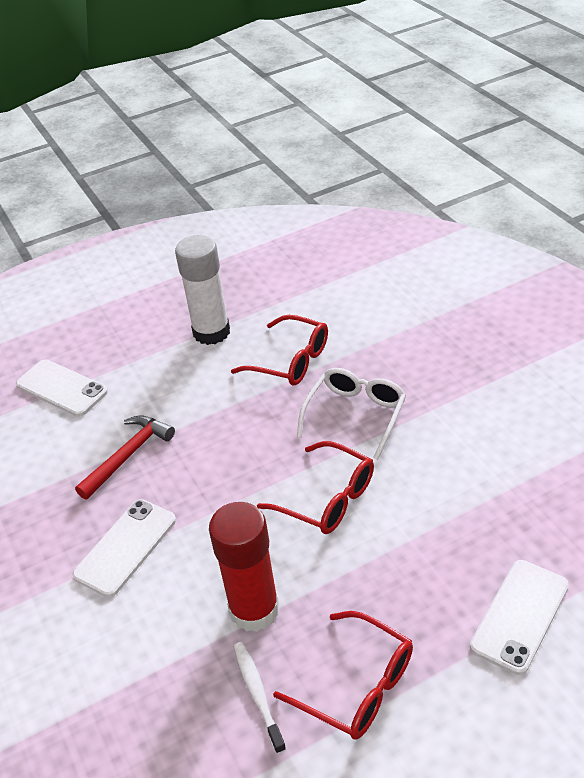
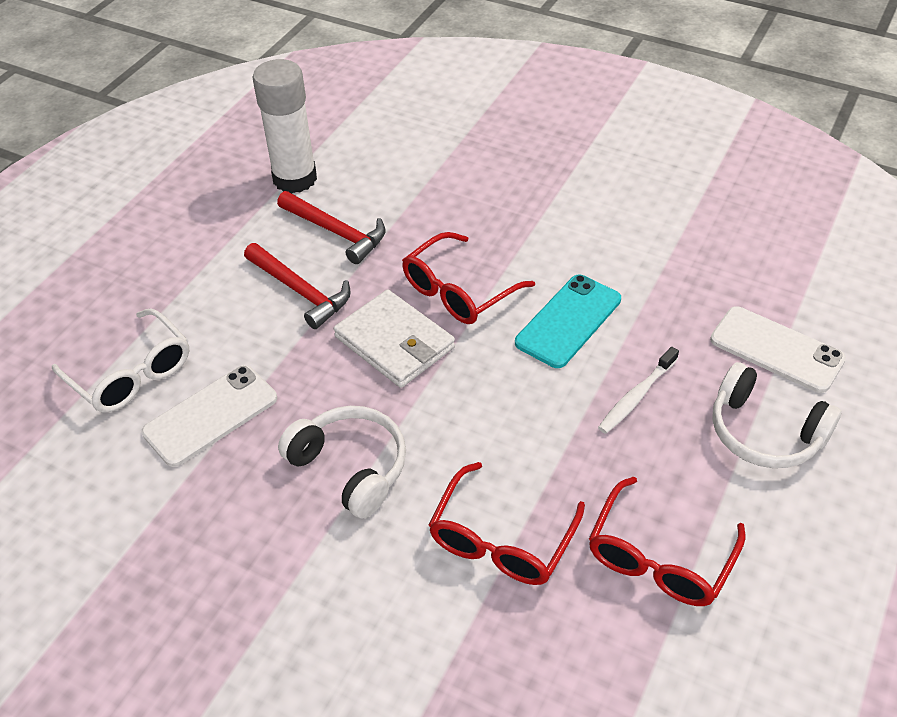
red glue stick: [209,502,280,632] = 1 -> none = 0
red hammer: [75,415,175,500] = 1 -> [244,243,351,329] [277,191,385,264] = 2
turquoise phone: none = 0 -> [515,275,621,368] = 1
white headphones: none = 0 -> [278,406,406,518] [712,362,841,468] = 2
white phone: [16,359,108,417] [72,499,176,597] [470,560,569,675] = 3 -> [142,365,277,467] [710,306,846,393] = 2
white wallet: none = 0 -> [334,290,455,388] = 1

